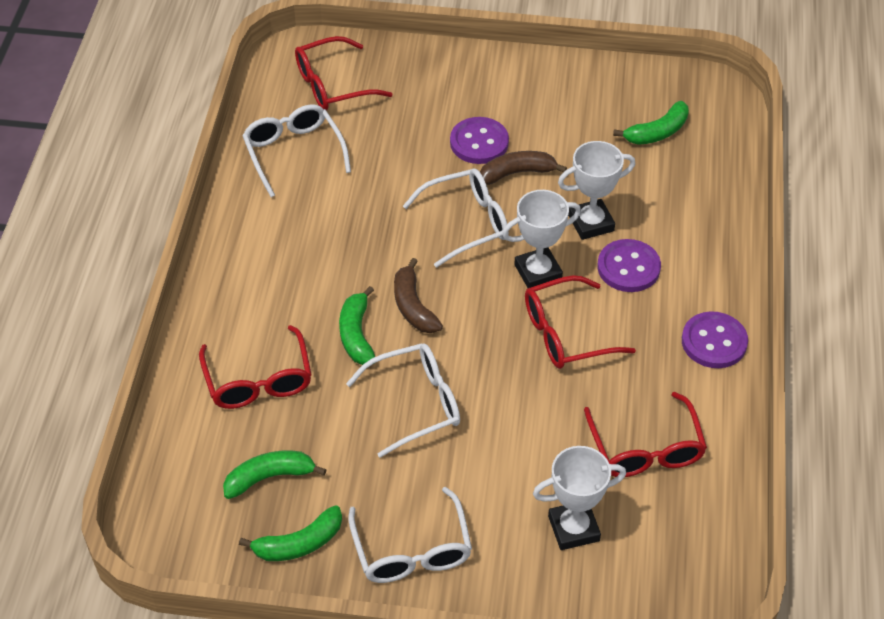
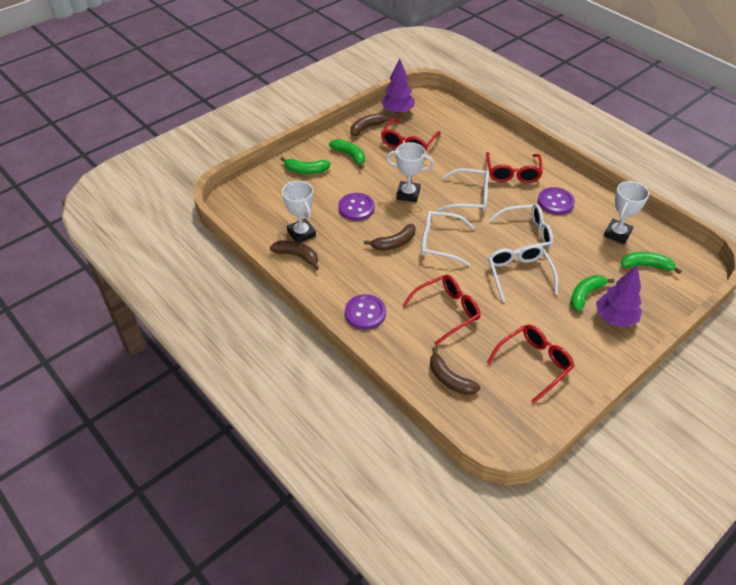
brown banana: [394,258,443,333] [480,151,567,185] = 2 -> [270,240,319,270] [350,113,393,136] [364,224,416,251] [430,347,480,395] = 4
purple tree: none = 0 -> [381,58,415,114] [596,266,642,328] = 2

